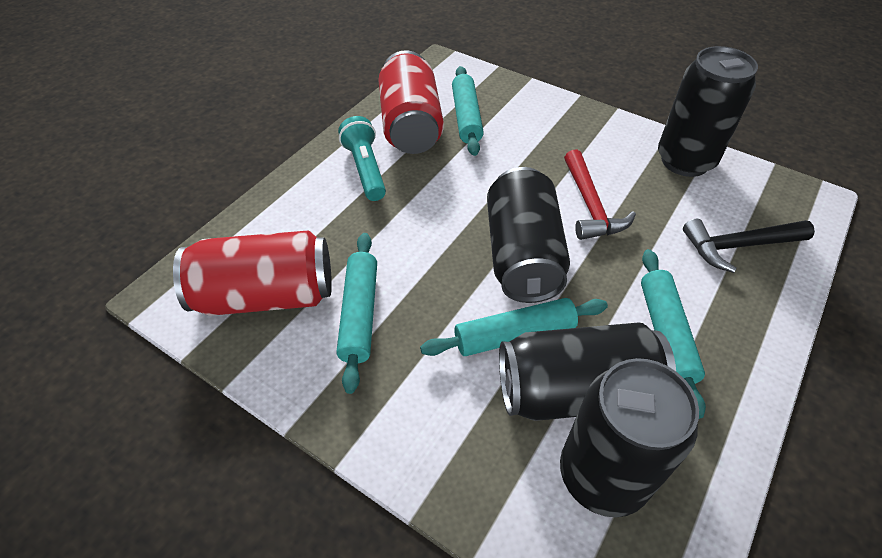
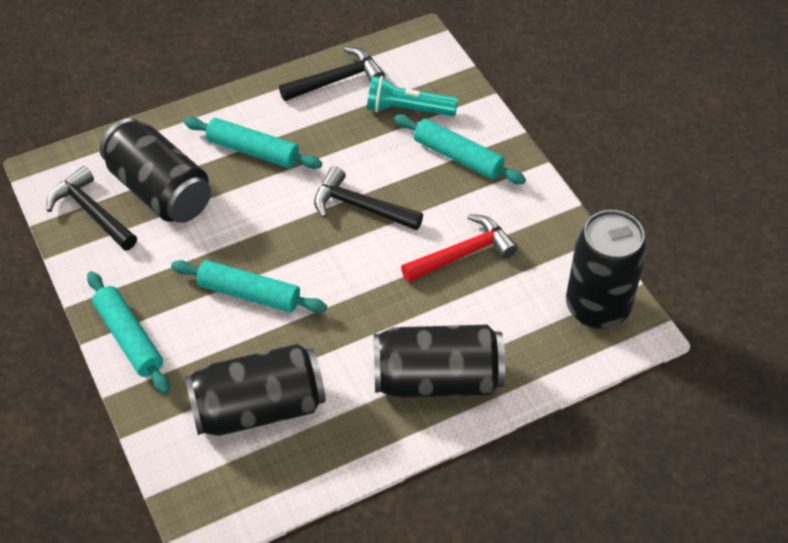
black hammer: [683,219,815,273] = 1 -> [47,166,137,251] [279,47,385,101] [314,166,423,230] = 3
red can: [173,230,332,316] [378,50,444,154] = 2 -> none = 0

